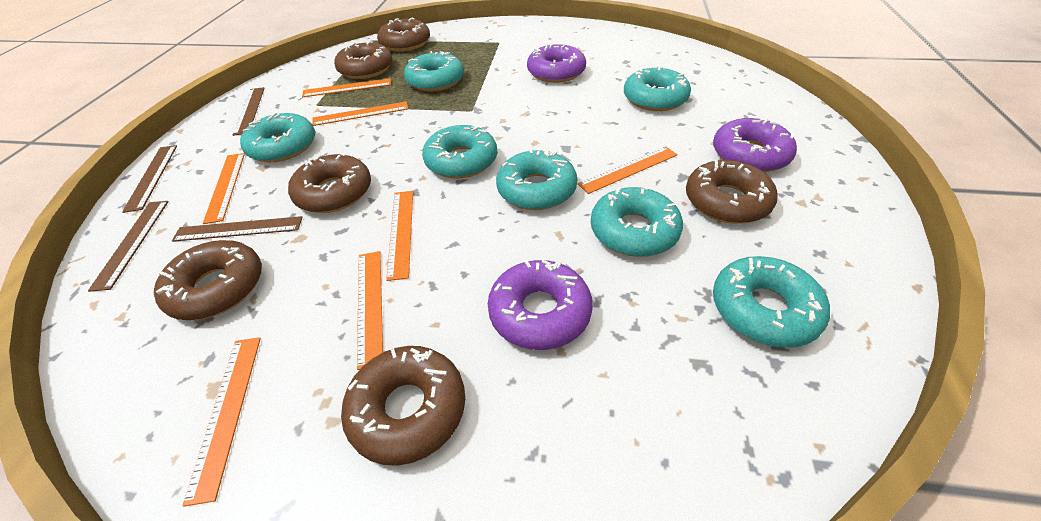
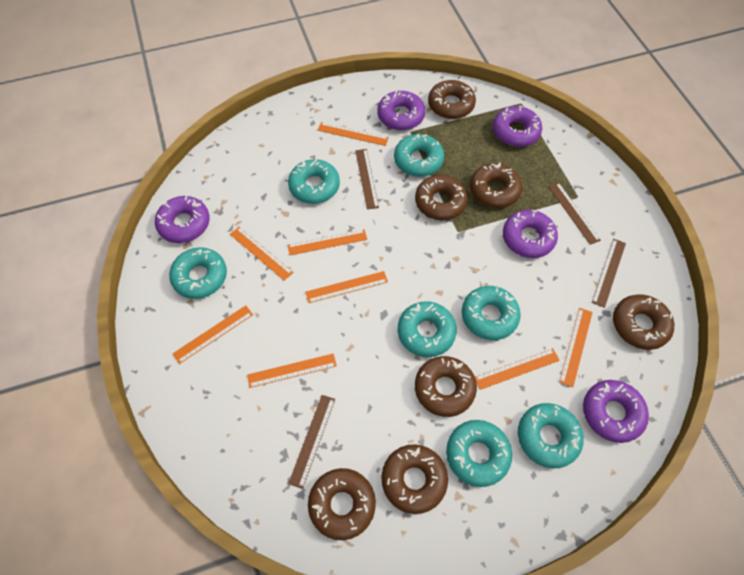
brown donut: [154,240,262,320] [288,153,371,213] [334,41,393,79] [341,346,465,466] [377,18,430,52] [686,160,778,224] = 6 -> [308,468,376,540] [381,444,448,514] [415,175,468,220] [415,356,477,417] [428,80,476,119] [470,163,523,208] [613,294,674,350] = 7
orange ruler: [182,337,261,507] [203,153,245,224] [302,78,391,97] [312,101,408,126] [357,251,383,370] [386,191,413,281] [578,146,678,194] = 7 -> [172,305,253,364] [230,227,293,281] [247,353,337,388] [288,229,367,255] [305,271,388,303] [318,122,389,146] [475,348,560,390] [559,308,593,387] = 8
purple donut: [488,260,593,350] [527,44,586,83] [713,118,797,172] = 3 -> [155,196,209,243] [377,91,425,130] [493,105,542,147] [503,209,558,258] [583,380,649,443] = 5

